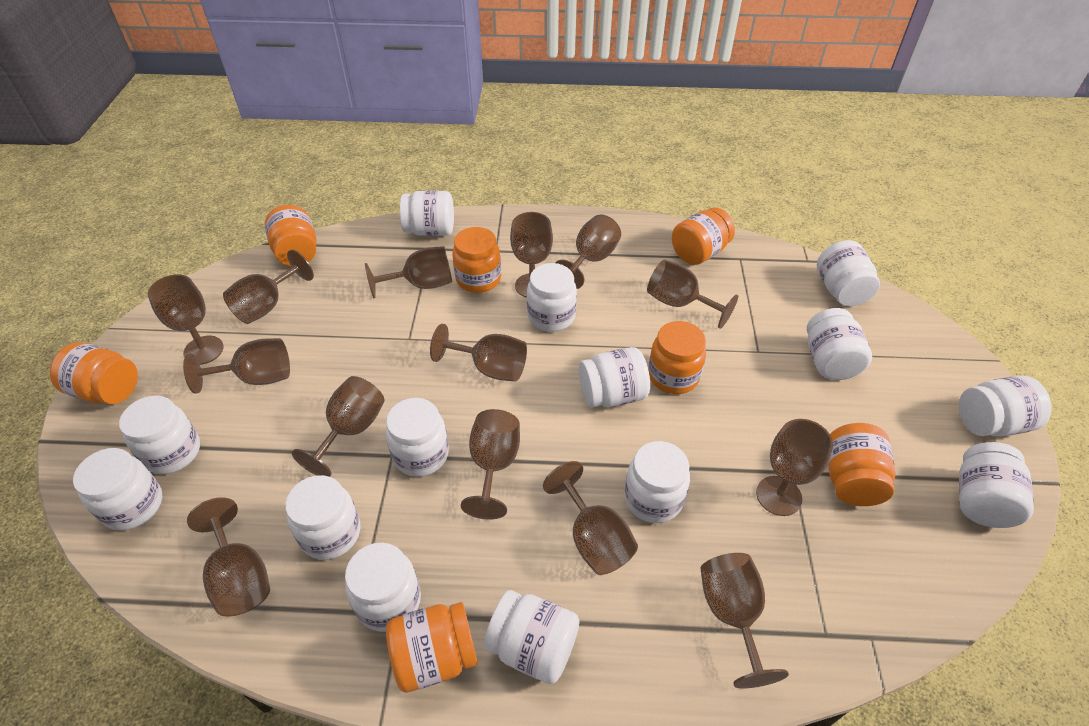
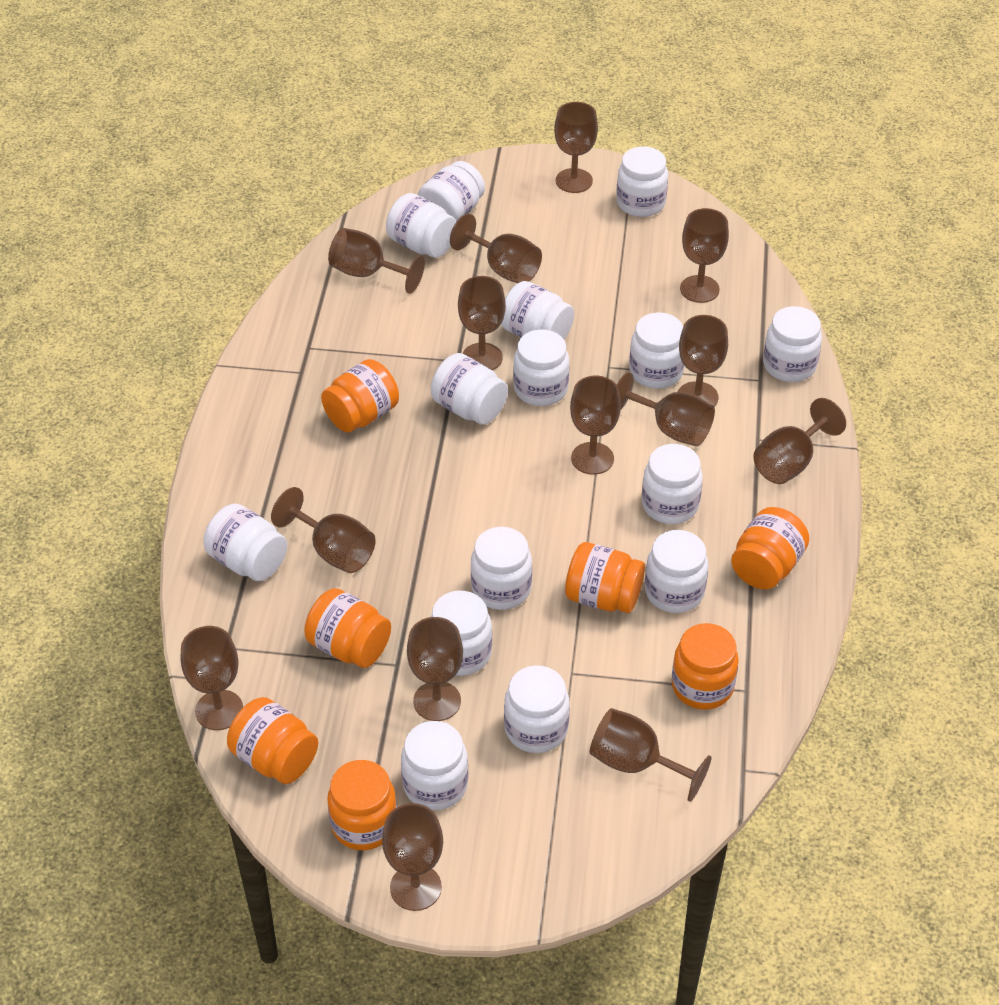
white jar: [73,448,162,531] [119,396,200,474] [285,475,360,560] [345,543,421,632] [386,398,449,477] [400,191,454,236] [484,590,579,684] [527,263,577,332] [579,347,650,408] [624,441,690,523] [807,308,872,380] [817,240,880,306] [959,376,1051,437] [959,442,1034,528] = 14 -> [203,504,287,581] [386,193,456,258] [401,721,468,810] [418,161,485,222] [431,353,508,425] [431,591,492,676] [471,527,532,610] [501,281,574,339] [504,665,570,753] [513,330,569,406] [616,146,668,217] [629,313,684,389] [642,444,703,524] [645,530,708,613] [763,306,822,382] = 15

